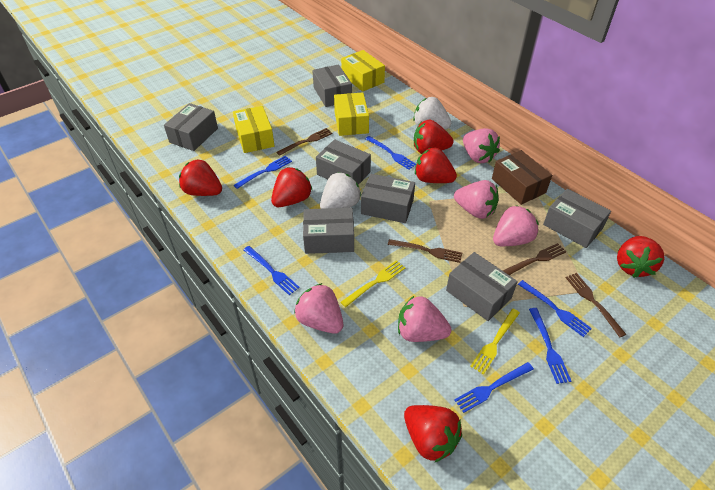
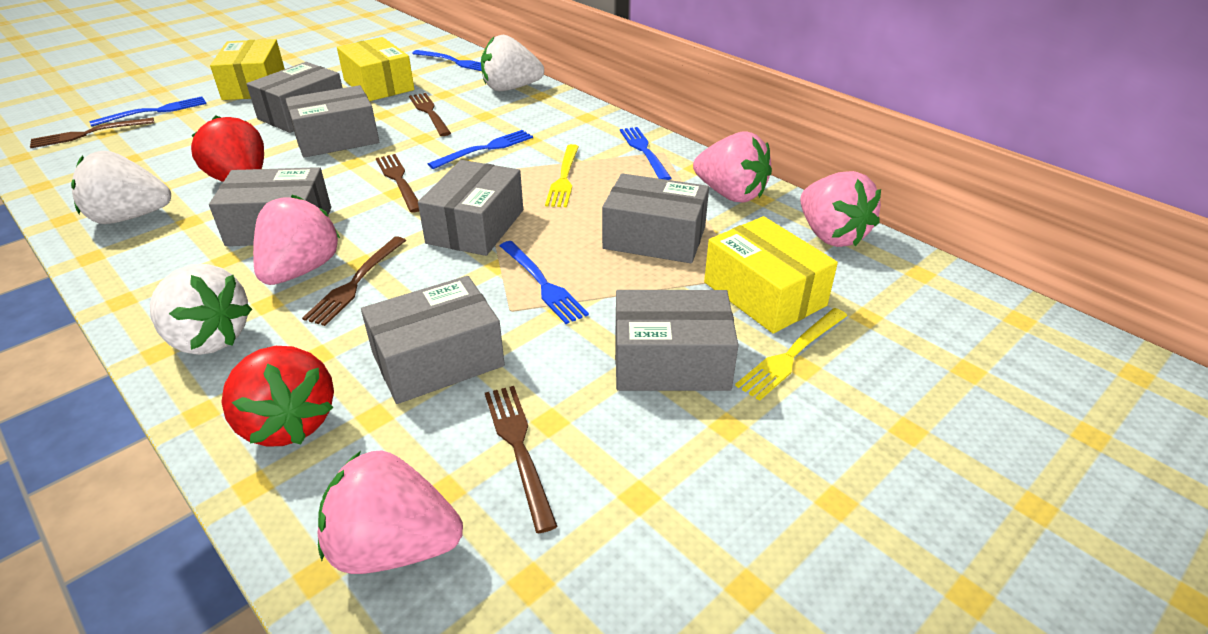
blue fork: [233,156,292,189] [244,246,300,295] [365,136,416,170] [454,362,534,413] [518,280,592,337] [529,308,571,384] = 6 -> [89,96,207,127] [412,50,482,71] [428,130,533,169] [500,241,589,324] [620,127,671,180] = 5
brown box: [492,150,552,205] = 1 -> none = 0
brown fork: [276,128,333,156] [388,239,462,263] [503,243,566,275] [565,273,627,337] = 4 -> [30,118,154,148] [302,237,406,326] [376,154,419,213] [409,93,451,136] [485,386,558,533] = 5
pink strawberry: [294,283,343,334] [398,295,451,342] [454,180,499,219] [463,128,500,163] [493,205,539,246] = 5 -> [253,195,340,285] [317,450,463,574] [693,131,772,203] [800,171,881,247] = 4
red strawberry: [179,160,222,196] [271,167,313,207] [404,405,462,463] [414,120,453,154] [415,148,457,183] [617,236,665,278] = 6 -> [191,115,264,182] [221,346,334,447] = 2
white strawberry: [320,172,361,209] [413,97,451,129] = 2 -> [71,151,171,224] [150,264,252,355] [481,35,544,91] = 3

